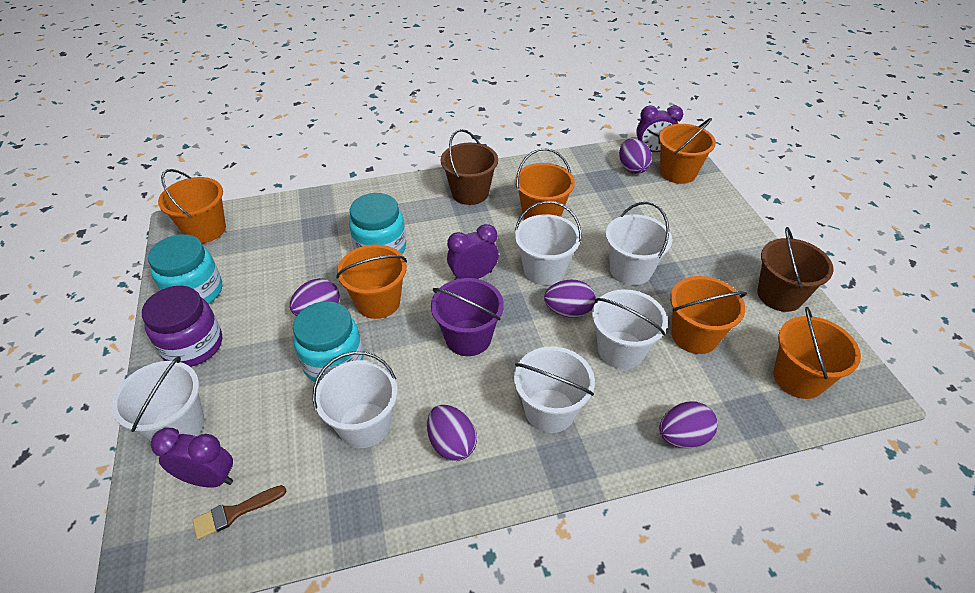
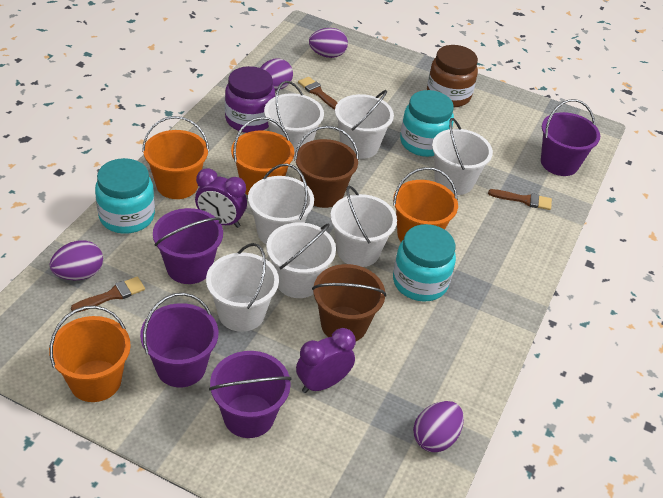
brown brush: [192,485,286,540] = 1 -> [71,276,145,313] [298,77,338,110] [488,189,552,210] = 3
brown jar: none = 0 -> [427,45,478,107] = 1
orange bucket: [158,169,226,243] [336,244,407,319] [515,148,575,219] [659,118,716,184] [670,276,747,354] [773,307,861,399] = 6 -> [49,306,131,402] [142,116,209,199] [231,117,294,195] [393,167,458,242] = 4
purple bucket: [431,278,504,356] = 1 -> [140,293,218,387] [153,208,223,284] [209,351,292,438] [541,99,600,176] = 4
purple clock: [151,428,233,488] [447,224,499,280] [636,105,683,152] = 3 -> [195,168,247,228] [296,328,356,393] = 2
purple egg: [290,278,340,316] [427,405,477,461] [544,280,595,318] [619,138,652,174] [659,401,718,448] = 5 -> [50,241,103,280] [260,58,293,91] [309,28,348,58] [413,401,464,452] = 4
white bucket: [111,356,204,441] [312,351,397,448] [514,346,595,433] [515,201,582,285] [592,289,667,369] [606,202,672,285] = 6 -> [206,243,279,332] [248,163,314,244] [264,81,324,159] [266,222,336,298] [330,185,397,267] [335,90,394,159] [432,118,493,195] = 7

